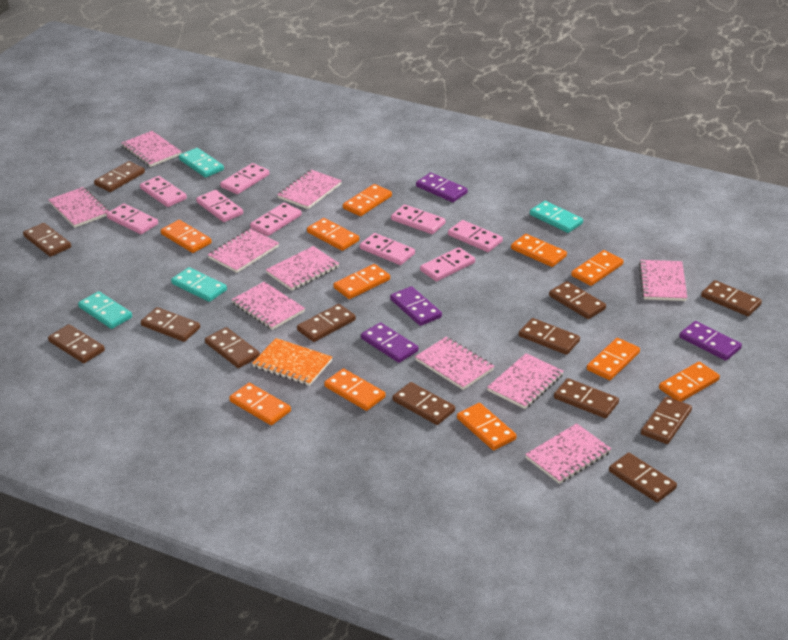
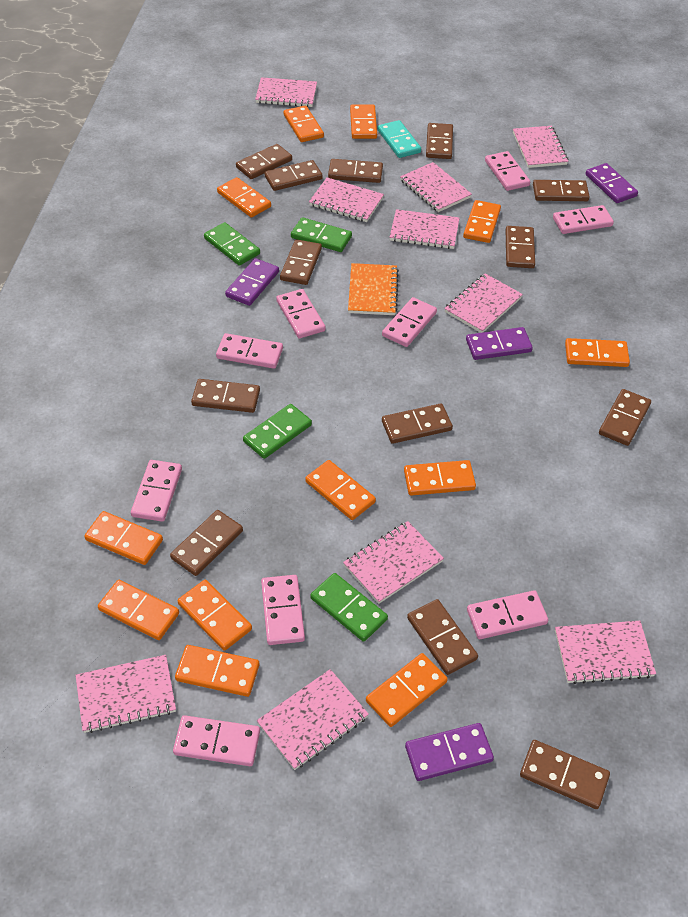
green domino: none = 0 -> [204,222,260,266] [243,404,312,459] [291,217,352,252] [310,573,388,642] = 4
orange domino: [161,220,212,253] [229,383,291,425] [307,218,359,251] [324,368,386,411] [334,264,390,299] [343,184,392,216] [457,403,517,450] [511,234,567,267] [571,250,623,286] [587,338,640,380] [659,362,720,402] = 11 -> [84,511,163,565] [98,580,179,640] [175,645,259,697] [178,580,252,651] [217,177,271,217] [284,105,324,142] [305,460,376,520] [350,105,377,139] [366,653,448,727] [404,460,476,496] [463,200,501,243] [565,338,630,367] = 12
turquoise domino: [78,291,132,329] [171,267,227,302] [179,148,224,178] [530,201,583,233] = 4 -> [378,120,421,158] = 1

